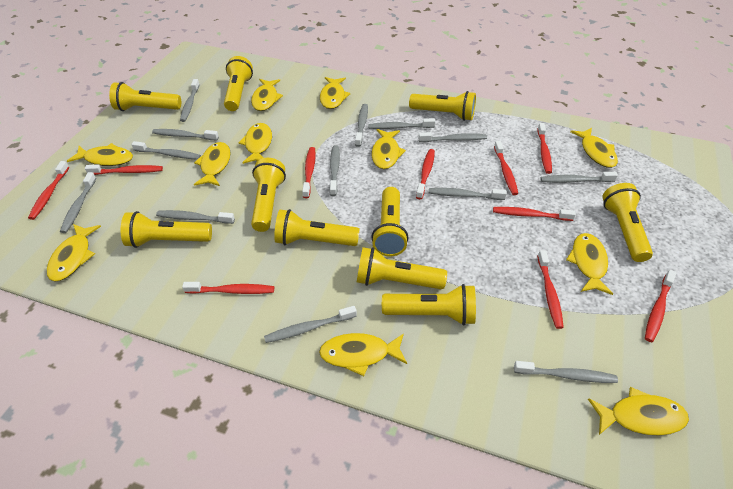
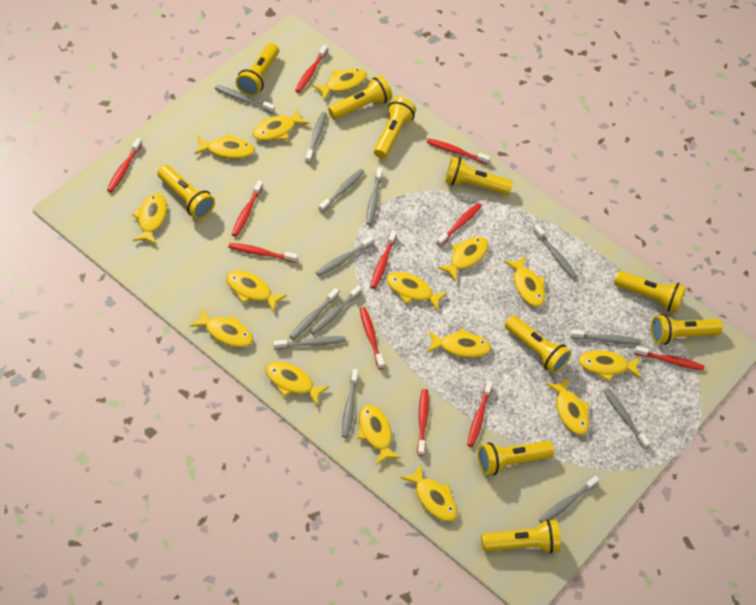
red toothbrush: [28,161,69,220] [85,164,163,175] [182,282,274,294] [302,147,316,198] [416,149,435,199] [493,207,576,221] [494,141,518,195] [537,123,552,174] [537,250,564,329] [645,270,676,342] = 10 -> [107,138,142,192] [228,243,298,263] [232,180,263,237] [295,45,328,93] [360,307,385,369] [370,230,397,289] [417,389,429,456] [426,138,490,165] [436,203,482,246] [467,381,493,447] [634,346,705,371] = 11
yellow fish: [47,224,101,281] [67,143,133,166] [194,142,231,186] [238,123,272,164] [251,79,283,111] [319,333,407,376] [320,77,350,109] [372,129,406,169] [566,233,613,295] [570,128,618,168] [588,387,689,436] = 11 -> [132,193,167,245] [190,308,253,347] [194,133,255,159] [226,270,287,313] [253,108,310,141] [265,362,329,405] [312,68,367,100] [357,404,401,465] [386,272,448,312] [401,464,458,522] [428,328,491,358] [437,237,488,282] [504,255,545,307] [546,378,589,435] [579,350,641,382] = 15

